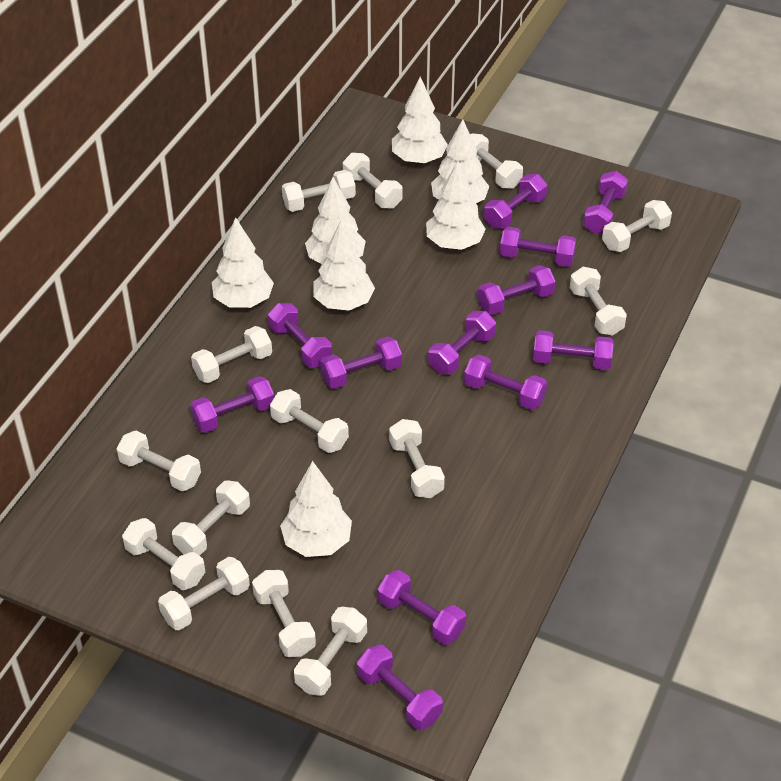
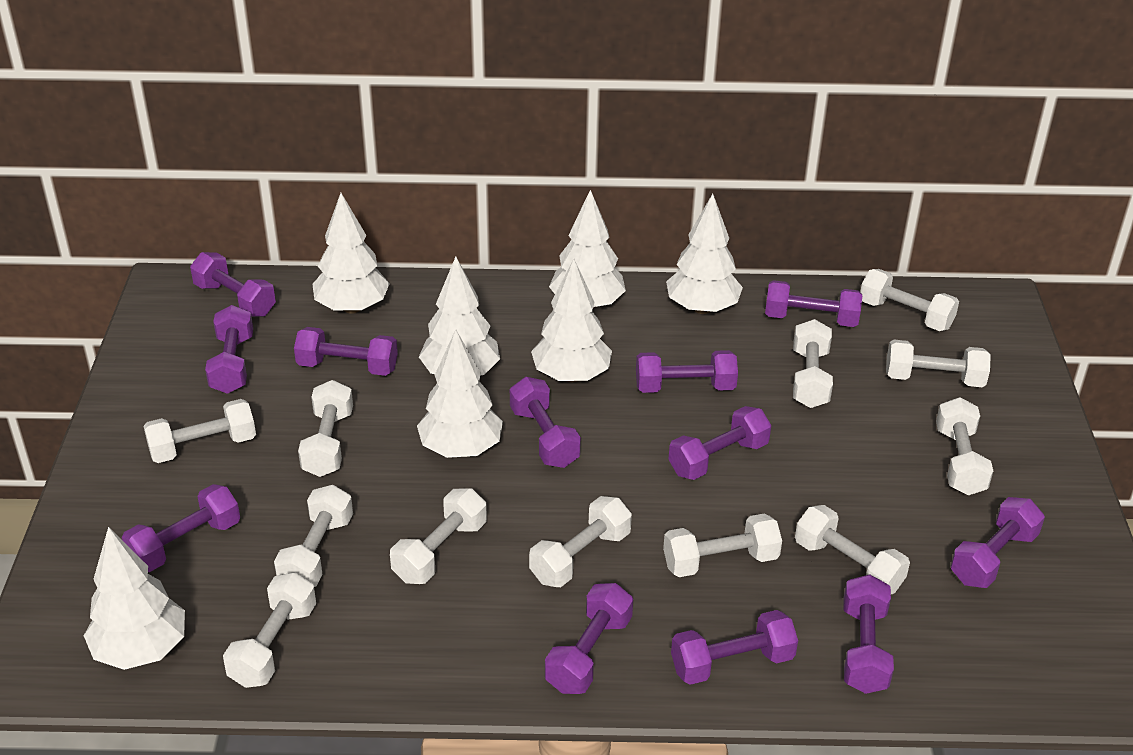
white dumbbell: [117,431,201,491] [122,518,205,590] [158,557,250,630] [172,480,250,556] [191,326,272,383] [252,570,316,657] [270,389,349,453] [282,170,356,212] [294,607,367,696] [343,153,403,209] [389,419,445,498] [470,133,523,189] [570,267,627,336] [602,200,672,252] = 14 -> [143,399,256,463] [223,572,316,688] [274,485,353,587] [298,380,353,477] [390,488,487,584] [529,496,632,587] [663,513,782,577] [793,319,833,408] [795,505,910,594] [860,269,959,331] [886,340,991,387] [936,397,993,495] = 12

